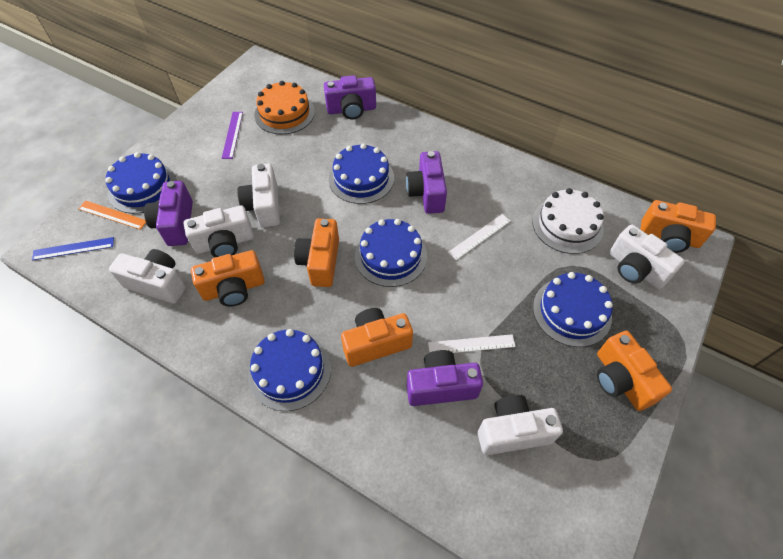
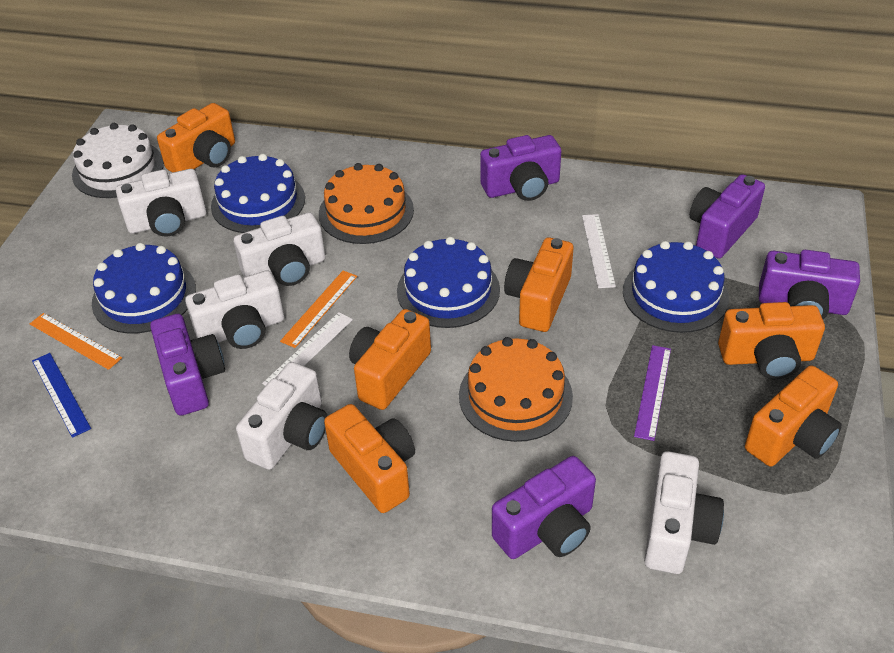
blue cake: [105,152,177,214] [248,329,331,411] [329,143,394,204] [355,219,427,287] [533,272,613,347] = 5 -> [92,243,196,334] [211,154,305,233] [397,237,500,328] [623,241,729,333] = 4
orange cake: [255,81,315,135] = 1 -> [319,163,414,244] [459,337,573,442] = 2
orange camera: [191,250,265,307] [294,218,339,287] [341,308,413,367] [597,331,672,411] [640,200,716,253] = 5 -> [157,103,235,173] [324,404,415,513] [349,309,431,410] [504,237,573,332] [718,302,825,379] [745,365,842,466] = 6
orange ruler: [78,200,146,230] = 1 -> [30,313,122,370] [280,271,357,348] = 2
purple camera: [144,181,193,246] [324,75,376,119] [406,151,447,214] [407,350,483,406] = 4 -> [150,314,225,416] [480,135,561,201] [492,456,596,559] [690,174,765,259] [759,250,860,319] = 5

